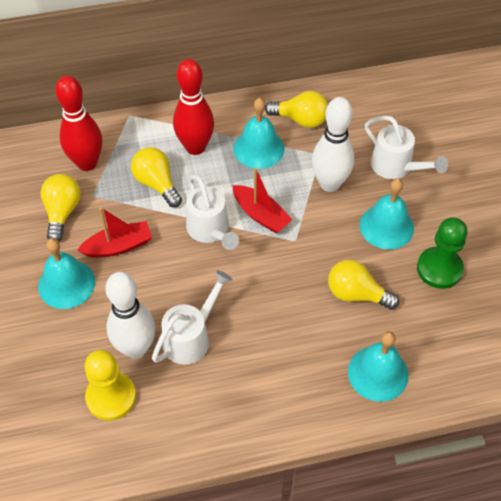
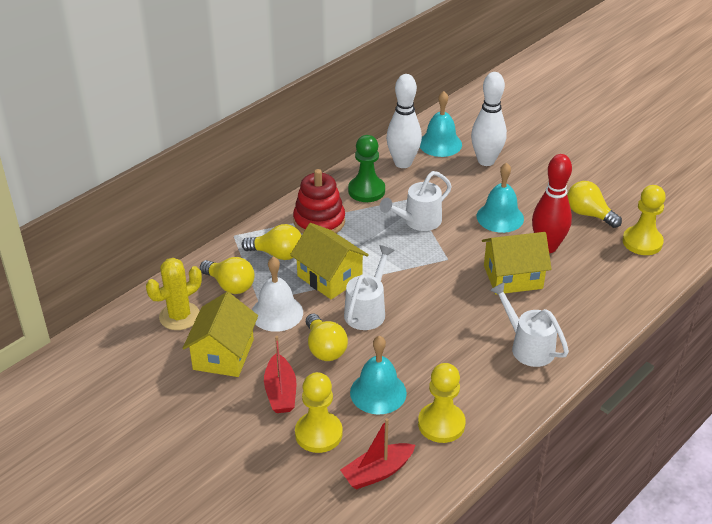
red bowling pin: [55,76,102,171] [173,59,214,155] = 2 -> [532,154,572,253] = 1
red stacking toy: none = 0 -> [293,169,345,234] = 1
turquoise bell: [38,238,95,309] [233,98,284,169] [348,331,408,402] [360,178,414,249] = 4 -> [350,335,407,415] [420,91,462,157] [477,162,524,233] = 3
white bell: none = 0 -> [252,256,303,332] = 1
yellow cactus: none = 0 -> [146,258,202,330] = 1
yellow house: none = 0 -> [182,292,258,377] [290,223,369,300] [482,232,551,294] = 3
yellow pawn: [85,350,136,421] = 1 -> [295,372,343,453] [418,363,466,443] [623,185,666,255] = 3

